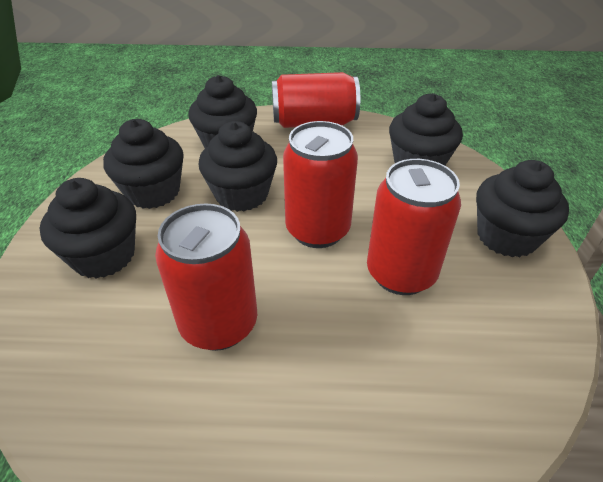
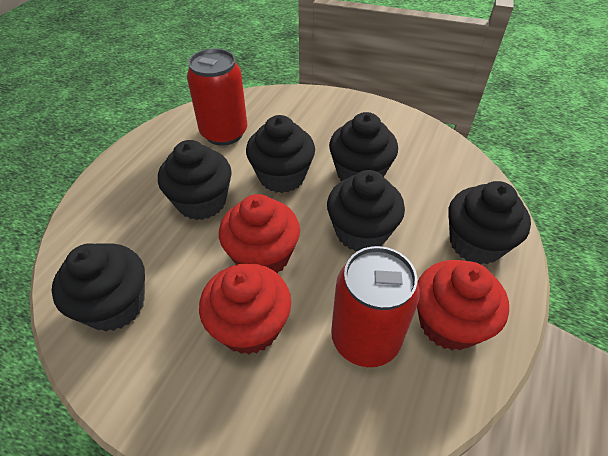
red can: [155,203,257,351] [272,72,360,128] [283,121,358,248] [367,159,461,295] = 4 -> [187,48,247,146] [331,246,420,367] = 2
red cupcake: none = 0 -> [199,263,291,354] [219,194,300,274] [417,260,509,350] = 3

